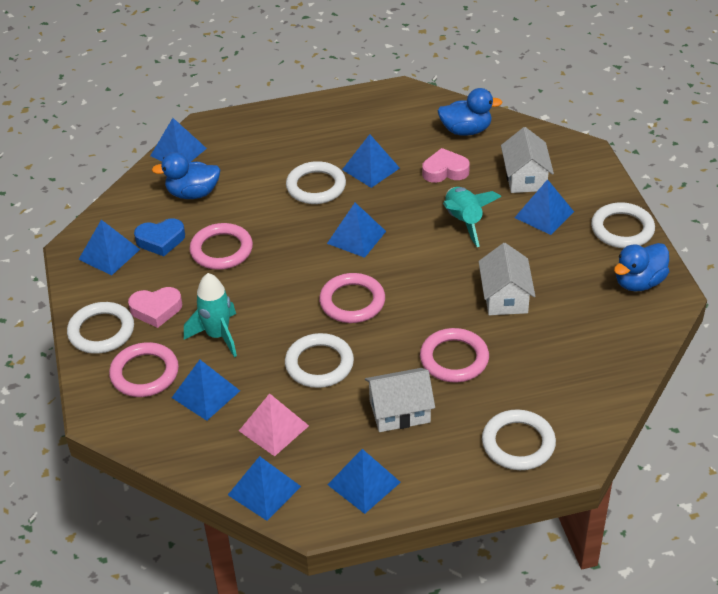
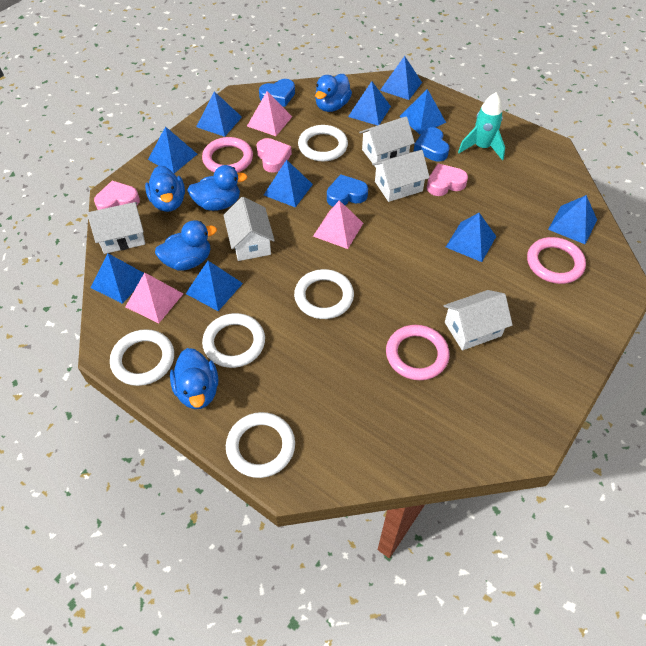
blue duck: [152,152,220,199] [438,88,502,136] [614,243,669,292] = 3 -> [145,165,185,212] [155,220,217,271] [170,348,218,409] [187,165,248,211] [315,74,352,112] = 5
blue heart: [134,218,185,256] = 1 -> [259,79,295,107] [327,174,368,207] [414,127,449,161] = 3
blue pyramid: [78,220,140,275] [150,118,207,163] [172,360,240,421] [228,456,301,521] [327,203,386,258] [327,449,401,514] [342,134,400,188] [514,179,574,235] = 8 -> [90,253,144,304] [148,126,197,173] [186,261,243,311] [196,91,242,137] [264,160,313,208] [348,81,391,126] [380,56,422,100] [399,89,446,135] [446,213,496,262] [548,195,597,244] = 10
pink heart: [128,287,182,328] [422,148,470,183] = 2 -> [94,181,140,210] [257,138,292,173] [427,163,468,196] = 3
pink pyramid: [239,393,309,456] = 1 -> [125,273,183,323] [247,91,292,136] [313,200,363,249] = 3
pink ring: [109,342,179,397] [190,223,253,270] [319,273,385,323] [420,328,489,382] = 4 -> [202,137,253,173] [386,325,450,380] [527,237,586,284] = 3
turquoise rocket: [184,273,237,357] [443,187,502,247] = 2 -> [458,93,505,160] = 1
white house: [365,368,435,432] [478,243,535,315] [501,127,554,193] = 3 -> [87,202,145,254] [224,197,275,261] [359,116,415,167] [372,150,430,202] [444,290,513,350] = 5

